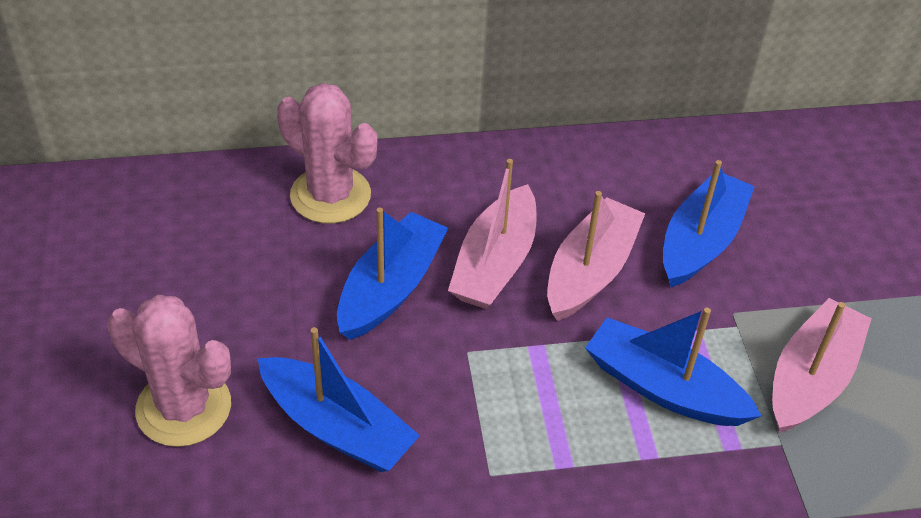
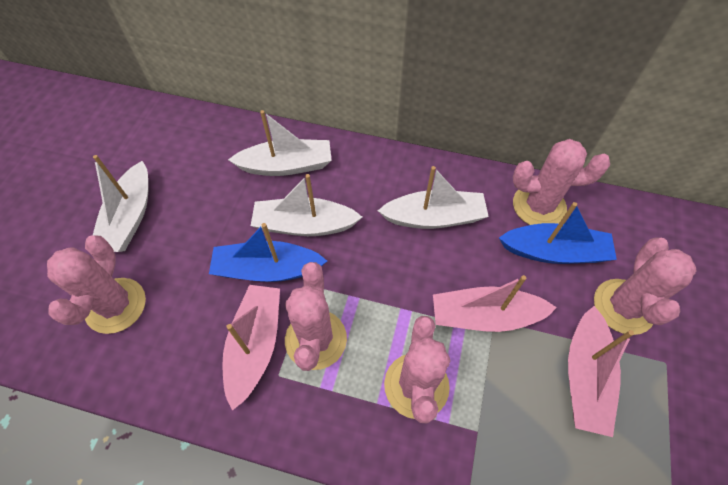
blue boat: [258,327,420,472] [337,208,448,340] [585,308,761,426] [663,160,755,287] = 4 -> [209,223,327,282] [499,202,617,264] = 2
pink cactus: [107,295,231,447] [277,83,377,224] = 2 -> [47,235,146,334] [285,262,347,371] [384,316,451,423] [513,139,610,225] [594,238,697,335] = 5
white boat: none = 0 -> [93,155,148,252] [228,110,332,176] [251,174,362,236] [378,166,489,229] = 4

